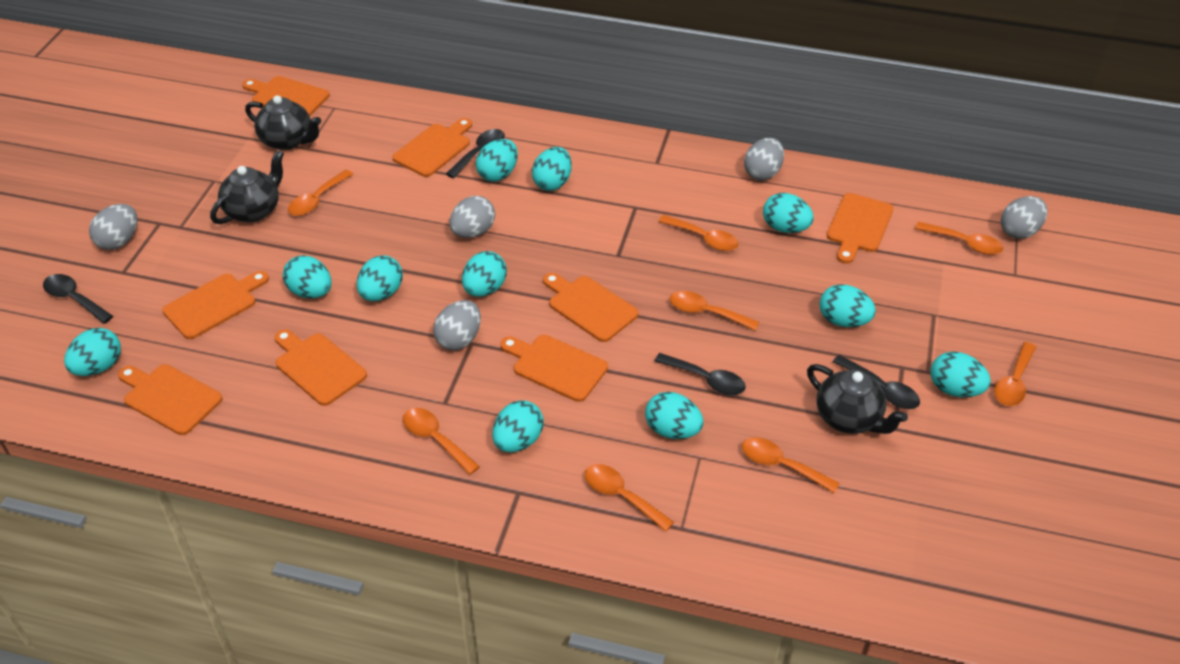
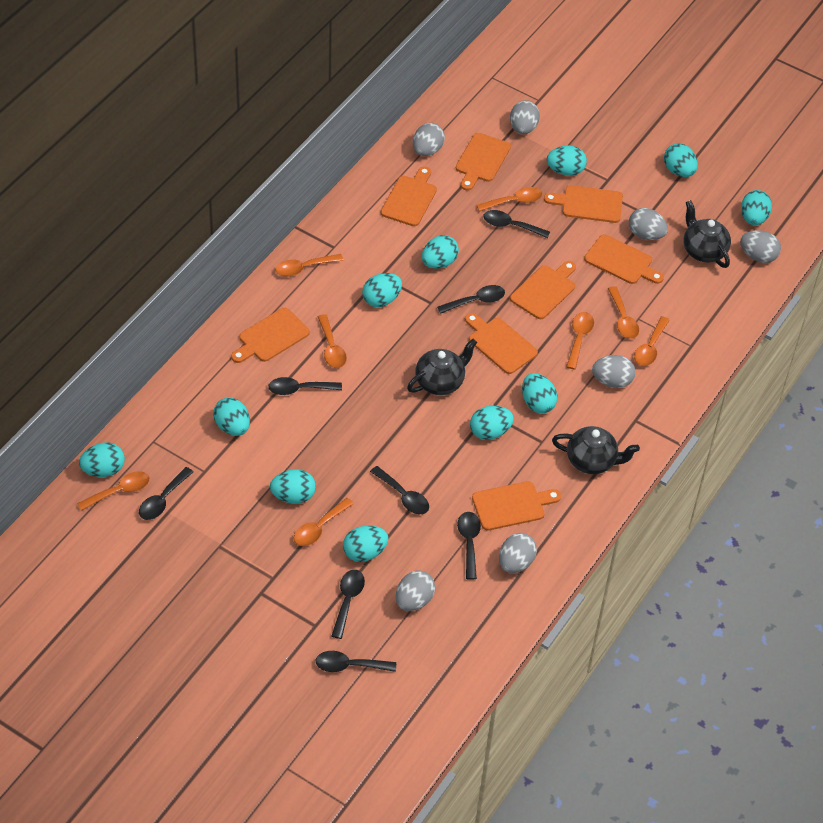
black spoon: [43,274,113,324] [446,129,505,178] [654,353,746,395] [833,355,920,409] = 4 -> [139,467,193,520] [268,377,342,395] [315,651,396,672] [332,570,365,639] [370,466,429,514] [437,285,505,314] [457,512,481,580] [483,210,550,238] = 8
grey egg: [89,204,138,250] [433,300,481,350] [450,196,495,238] [744,138,784,181] [1001,196,1047,239] = 5 -> [396,570,435,611] [413,123,445,156] [499,533,537,573] [510,100,540,134] [592,355,636,388] [629,208,668,240] [740,230,781,263] = 7

